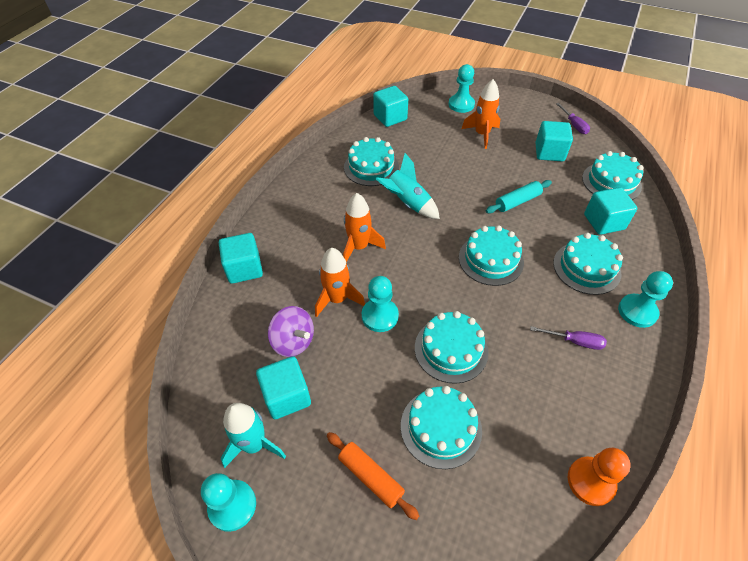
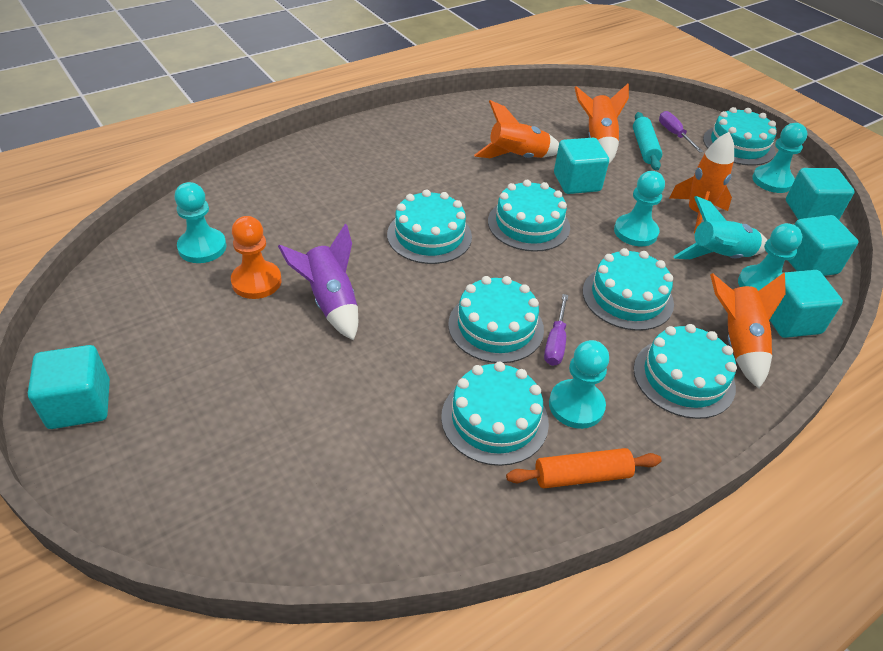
orange rocket: [315,248,365,317] [343,193,386,262] [462,79,500,149] = 3 -> [474,100,559,158] [574,84,629,164] [669,132,734,233] [710,273,786,388] = 4
purple rocket: none = 0 -> [278,224,358,340] = 1
purple spinning top: [268,306,314,357] = 1 -> none = 0
turquoise cake: [344,137,399,186] [401,386,482,469] [415,311,489,384] [459,225,524,286] [553,233,623,295] [582,151,643,200] = 6 -> [387,190,472,264] [441,362,549,466] [448,276,544,363] [488,180,570,252] [583,248,674,331] [634,324,737,419] [703,107,777,166] = 7
turquoise pawn: [201,473,256,532] [362,276,399,332] [448,64,475,113] [618,271,673,328] = 4 -> [174,182,227,263] [549,340,609,429] [614,171,665,246] [738,223,803,291] [752,123,807,193] = 5
turquoise rocket: [221,403,286,468] [376,153,440,219] = 2 -> [673,196,767,259] = 1

